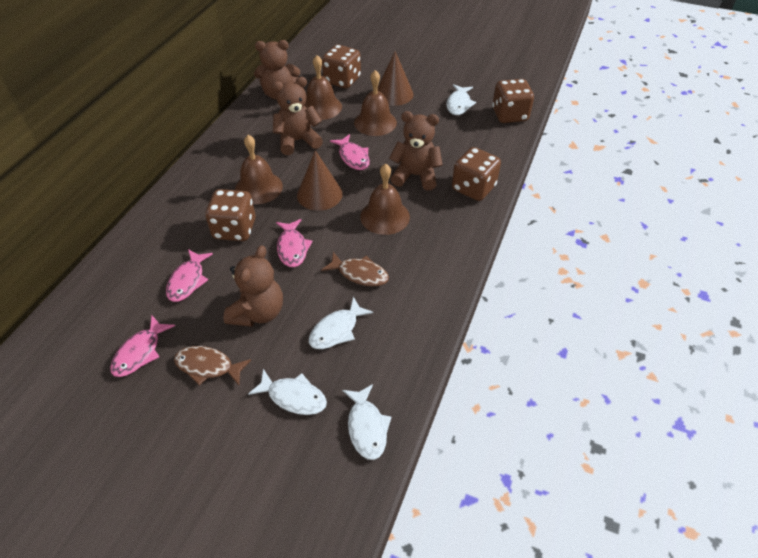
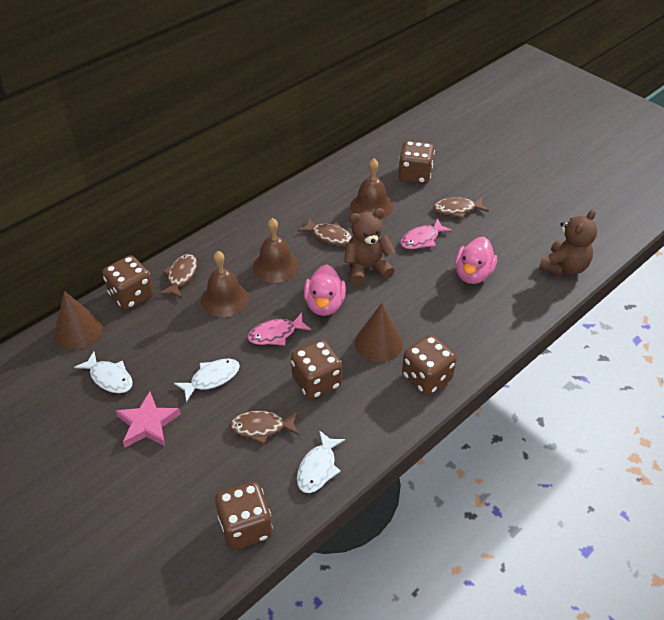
brown bell: [235,135,283,204] [304,55,342,120] [354,70,397,136] [360,164,410,235] = 4 -> [201,251,249,317] [253,218,299,283] [350,159,393,220] = 3
brown dice: [205,189,256,241] [322,45,361,89] [452,147,501,201] [492,79,534,123] = 4 -> [102,255,154,310] [215,482,273,550] [291,340,342,399] [398,141,435,184] [402,335,457,395] = 5
brown fish: [174,346,251,385] [321,252,389,287] = 2 -> [159,254,198,298] [229,411,299,444] [298,218,352,246] [433,197,489,218] = 4
brown teddy bear: [224,245,283,327] [254,40,300,100] [272,77,323,155] [389,111,443,190] = 4 -> [344,208,395,285] [539,209,597,275] = 2
pink duck: none = 0 -> [304,264,346,316] [455,237,497,284] = 2
pink fish: [110,316,175,377] [166,249,213,302] [276,219,313,267] [330,134,370,170] = 4 -> [248,312,311,345] [400,218,452,249] = 2
pink star: none = 0 -> [116,392,181,448] = 1
white fish: [248,369,327,415] [309,297,374,349] [342,384,392,460] [446,84,476,115] = 4 -> [74,351,133,393] [174,359,240,402] [297,430,345,493] = 3

